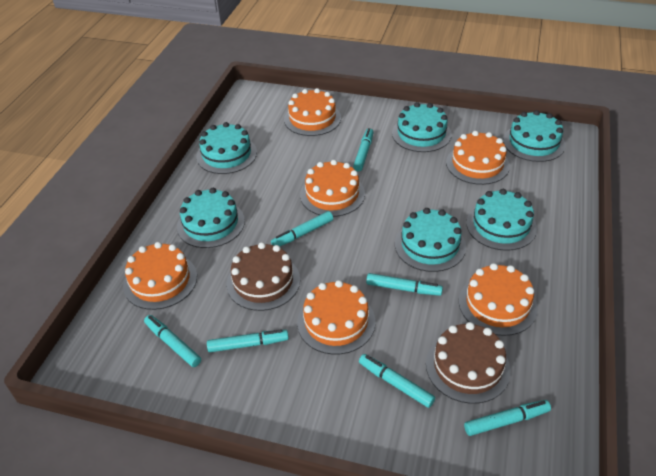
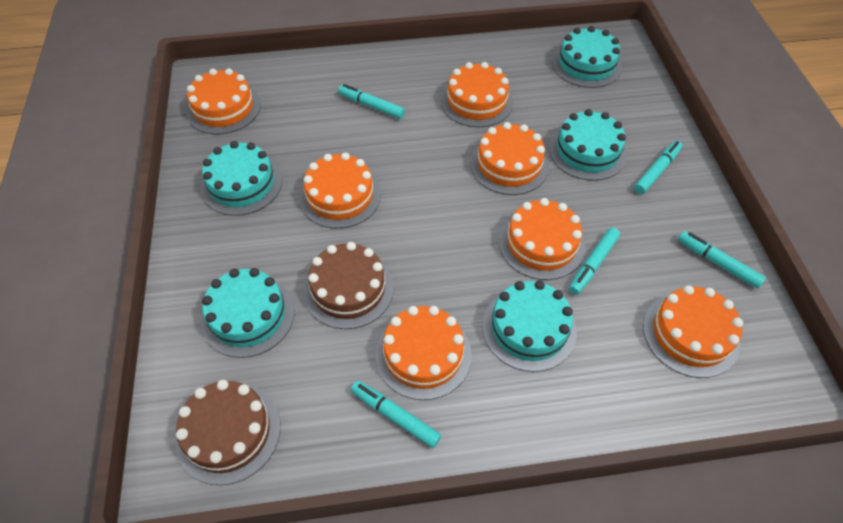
orange cake: [123,242,197,310] [284,88,341,136] [297,280,376,355] [300,160,365,217] [446,131,510,185] [459,263,538,336] = 6 -> [186,68,261,135] [299,152,381,229] [376,306,472,400] [441,62,513,127] [470,122,549,195] [499,198,585,280] [643,285,743,378] = 7
turquoise cake: [177,188,245,248] [196,122,257,174] [392,102,452,152] [395,208,466,272] [466,189,537,251] [503,110,566,162] = 6 -> [201,141,282,216] [201,268,295,358] [483,280,577,372] [549,109,627,181] [552,26,622,88] = 5
turquoise marker: [144,315,201,367] [207,329,289,352] [271,211,333,246] [353,128,374,171] [359,354,435,408] [366,273,443,296] [464,400,551,436] = 7 -> [338,84,405,119] [351,381,441,448] [569,227,620,295] [634,141,682,194] [678,231,766,288] = 5

